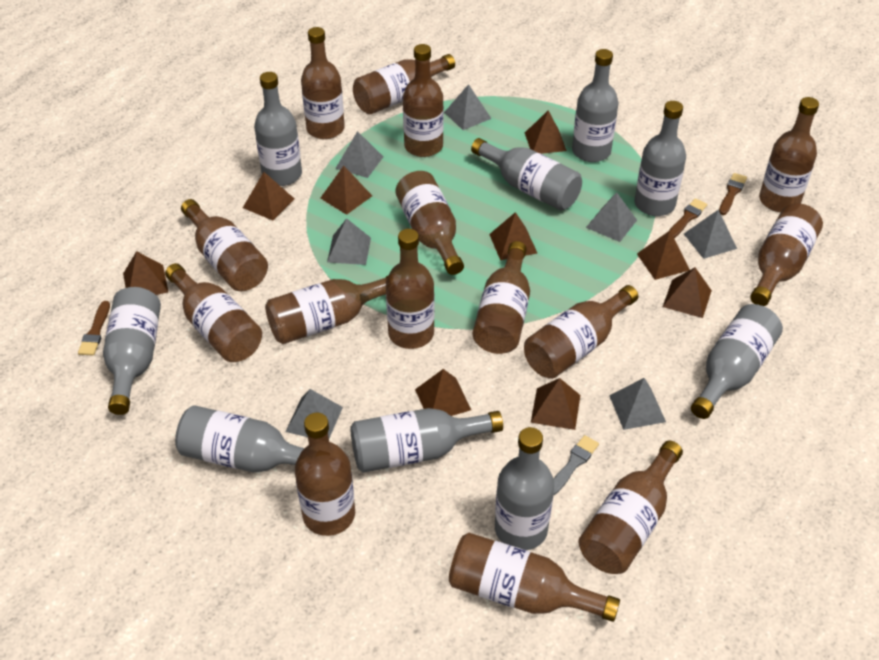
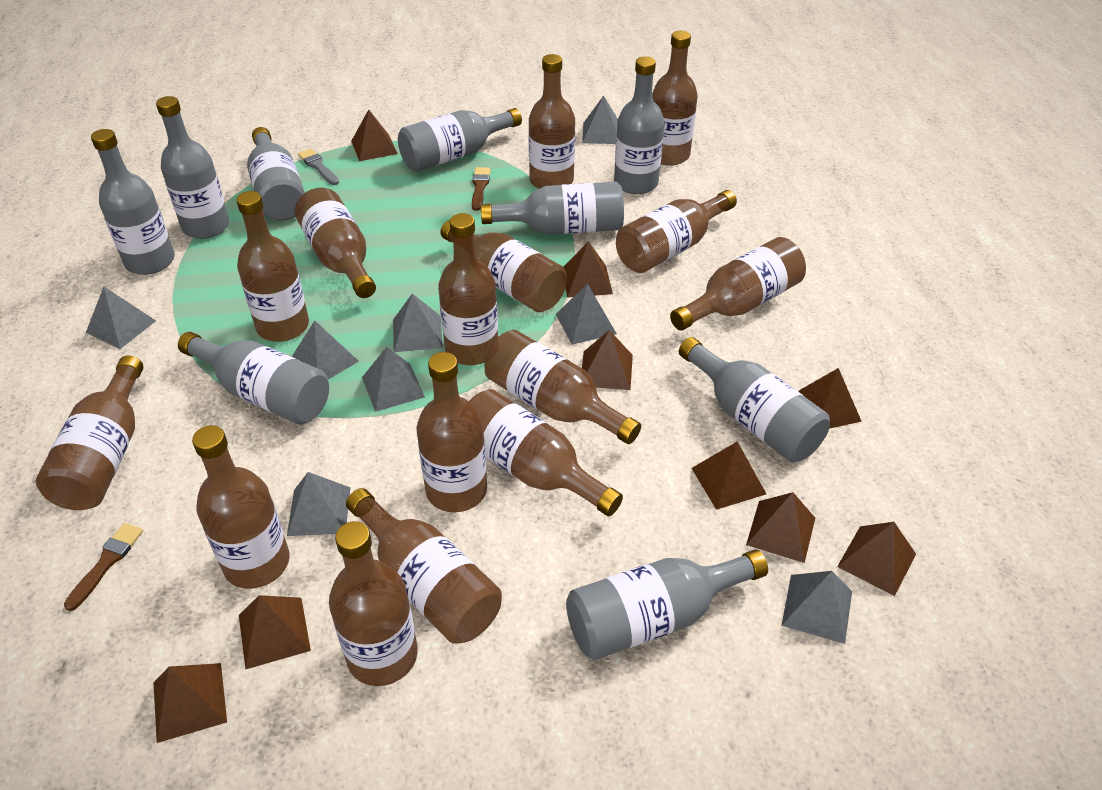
brown brush: [78,301,110,355] [669,198,707,238] [719,173,747,215] = 3 -> [64,523,143,611] [472,167,491,211] = 2
grey pyramid: [286,389,343,438] [327,218,371,265] [335,131,383,178] [444,84,492,130] [586,192,637,242] [609,378,666,430] [684,210,737,259] = 7 -> [86,287,156,349] [287,472,351,536] [292,321,359,380] [362,347,425,412] [393,293,443,352] [556,284,617,345] [582,96,618,144] [781,571,852,644] = 8

